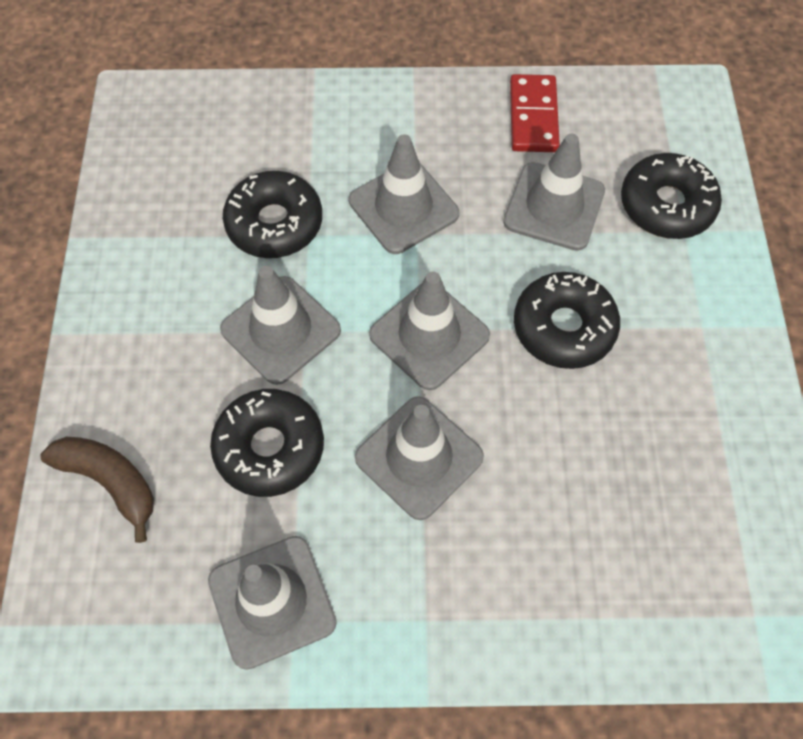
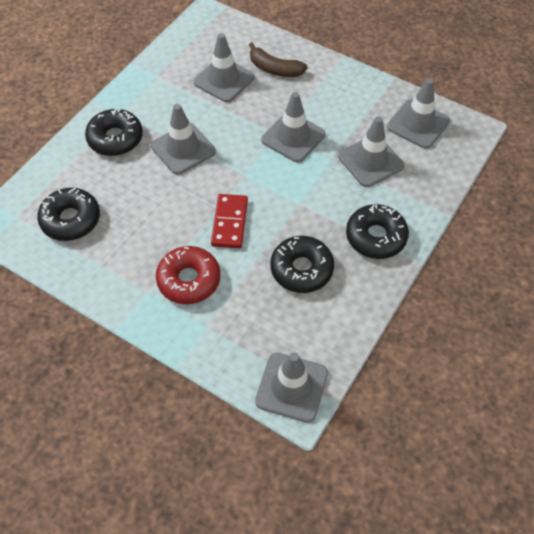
red donut: none = 0 -> [156,246,220,304] = 1

